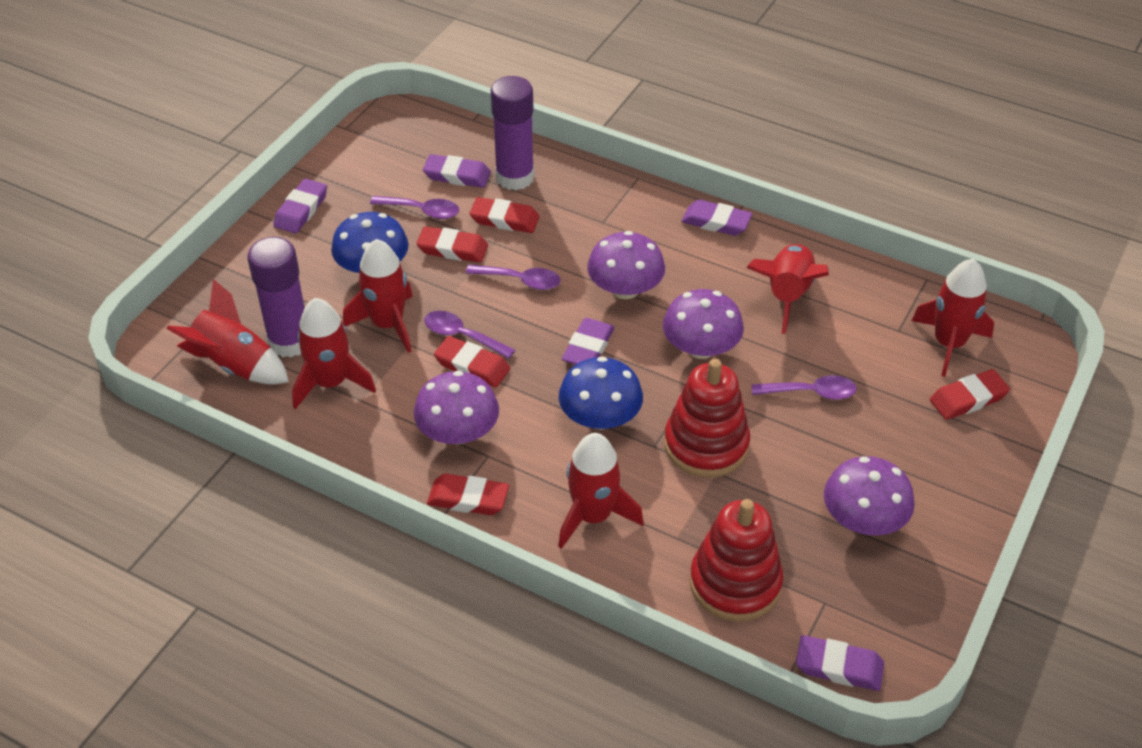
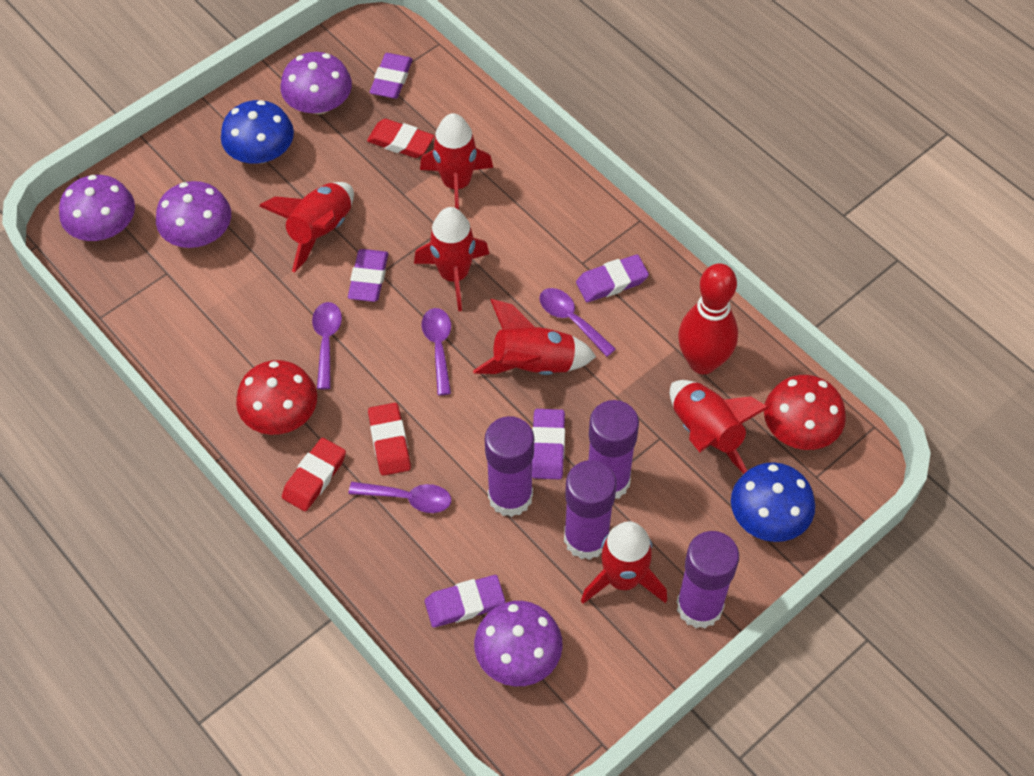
purple glue stick: [247,237,305,357] [491,76,534,190] = 2 -> [485,416,534,517] [564,460,616,560] [589,400,639,499] [677,531,739,628] = 4
red bowling pin: none = 0 -> [678,263,738,374] = 1
red eraser: [416,226,488,262] [427,474,509,515] [434,336,510,387] [469,197,539,233] [930,369,1010,420] = 5 -> [282,438,346,511] [367,119,434,158] [368,403,411,476] = 3
red mushroom: none = 0 -> [236,360,317,435] [764,375,846,450] = 2
red stacking toy: [664,359,750,478] [690,499,784,622] = 2 -> none = 0

